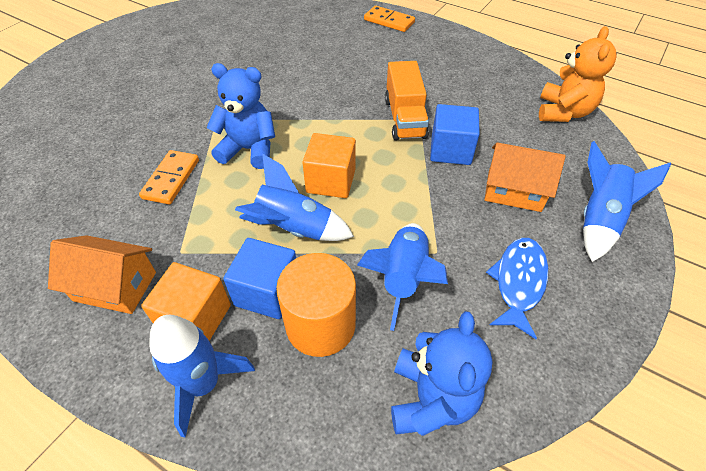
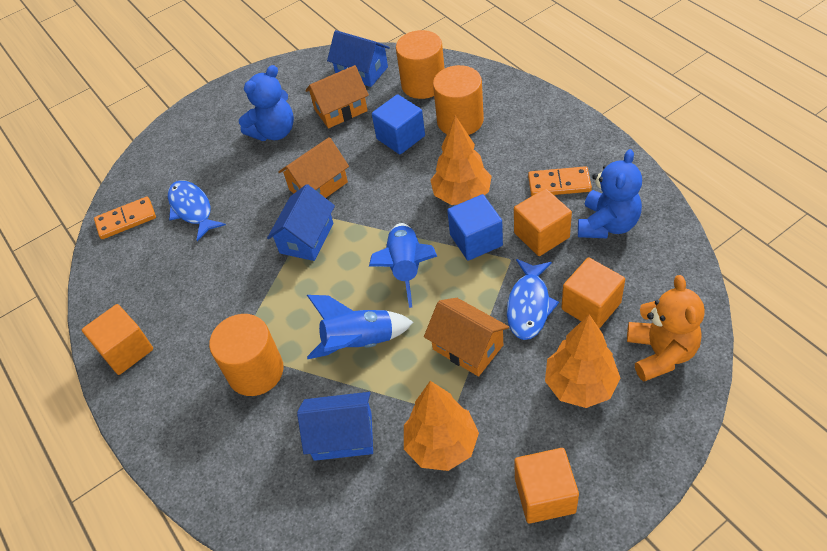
blue fish: [486,238,548,339] = 1 -> [168,180,226,241] [507,259,559,340] = 2
blue house: none = 0 -> [267,184,335,261] [297,392,373,461] [327,30,390,87] = 3
blue rocket: [149,315,255,438] [235,154,354,241] [357,223,448,331] [583,141,671,262] = 4 -> [307,295,413,359] [369,223,437,308] = 2
orange cube: [141,262,231,341] [302,133,356,198] = 2 -> [82,304,153,375] [514,188,572,256] [515,448,579,524] [561,258,625,329] = 4
orange cylinder: [276,253,356,357] = 1 -> [209,314,283,396] [396,30,445,99] [433,65,484,135] = 3
orange house: [48,235,156,314] [484,142,565,212] = 2 -> [278,137,349,198] [305,65,369,128] [424,298,509,377] = 3
orange tree: none = 0 -> [404,381,479,471] [430,115,492,205] [545,314,621,408] = 3
orange truck: [385,61,429,141] = 1 -> none = 0

